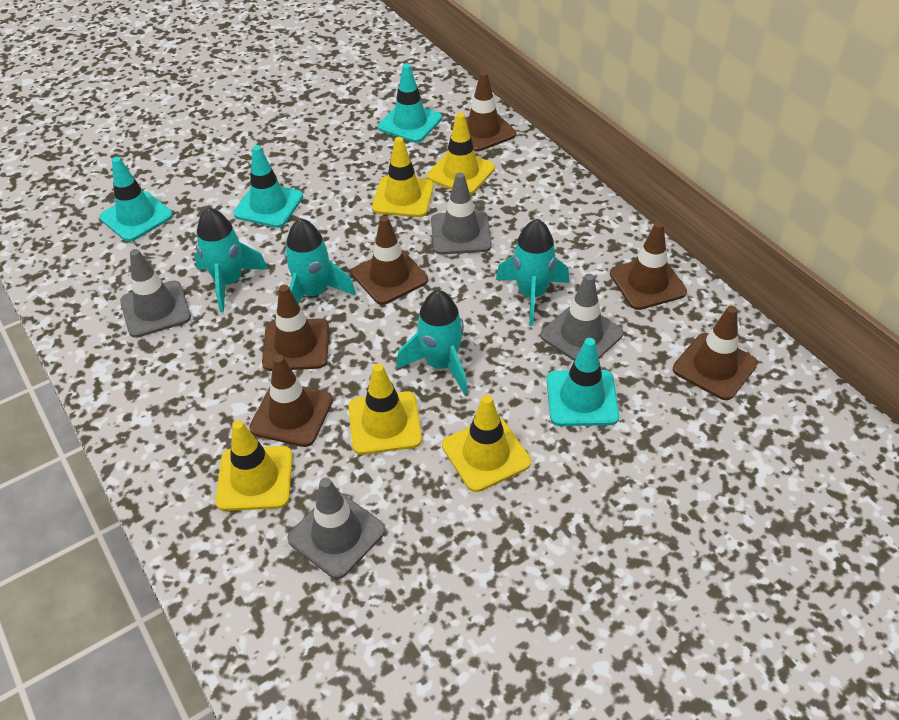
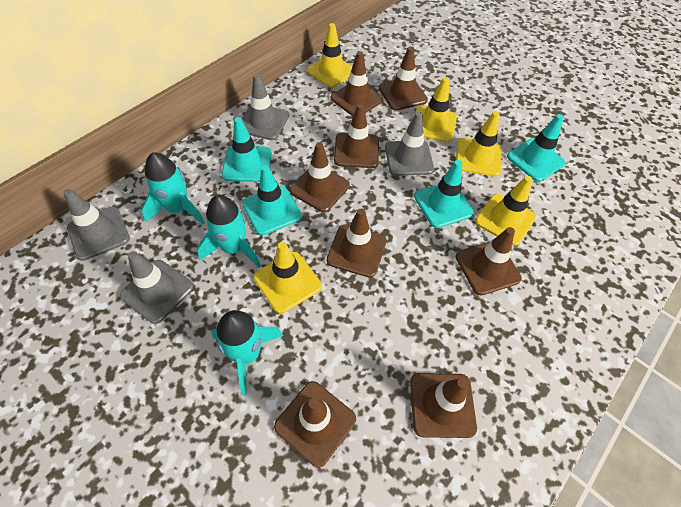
brown traffic cone: [249,355,333,447] [262,285,329,371] [352,216,428,305] [451,72,516,152] [610,222,687,310] [673,306,758,400] = 6 -> [274,381,356,468] [290,142,350,212] [327,209,387,278] [331,51,383,116] [334,104,379,168] [379,47,428,111] [410,373,477,438] [456,227,522,295] = 8
turquoise rocket: [194,207,268,313] [284,218,356,304] [397,290,468,395] [496,219,569,326] = 4 -> [141,152,205,224] [197,195,261,268] [211,310,283,395] = 3

